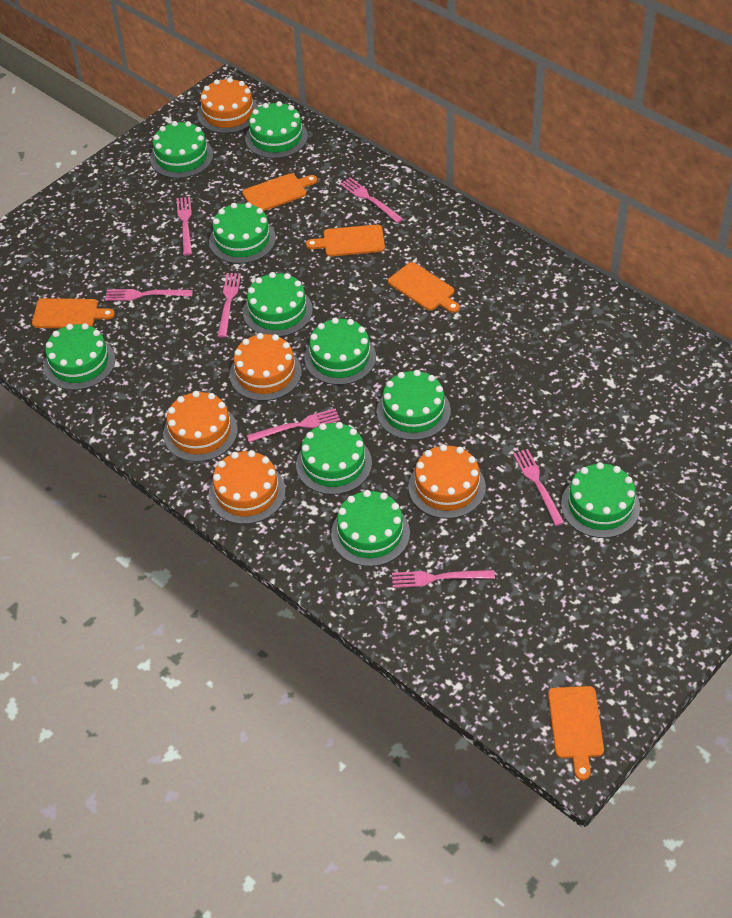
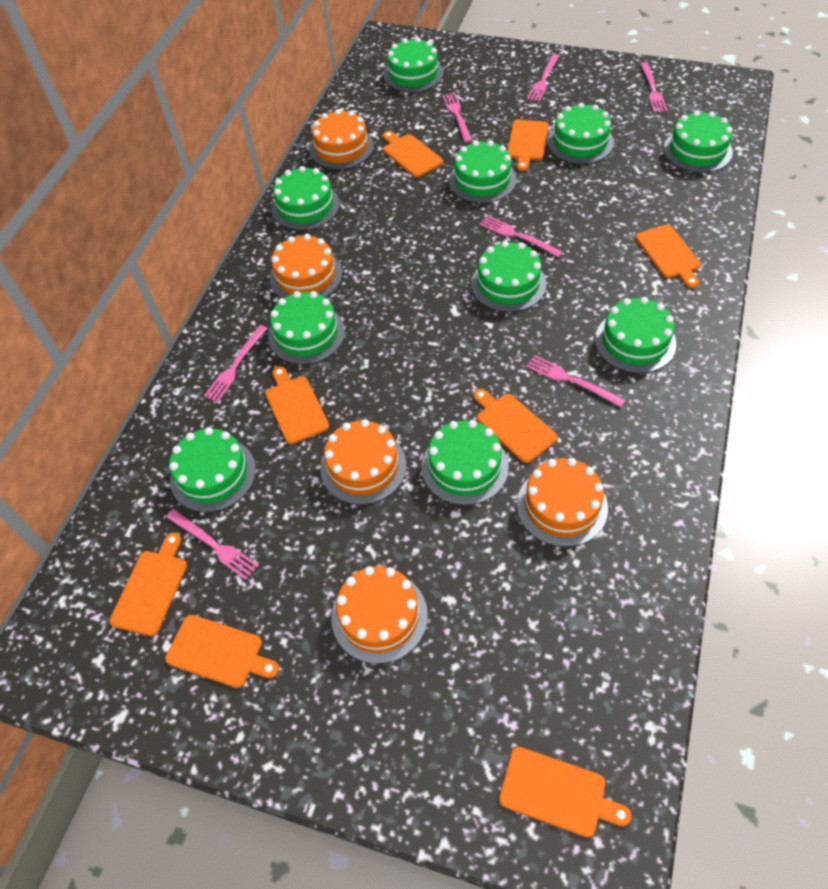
orange cutting board: [32,298,115,328] [242,173,317,211] [306,225,385,256] [388,262,460,313] [548,686,604,780] = 5 -> [109,533,187,636] [165,615,279,688] [265,366,329,444] [383,131,443,178] [473,389,558,463] [499,747,631,837] [507,119,548,171] [635,225,701,288] = 8

